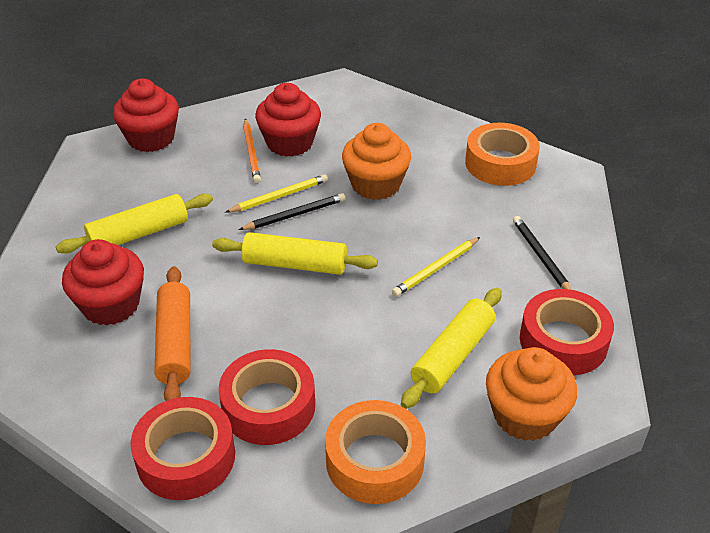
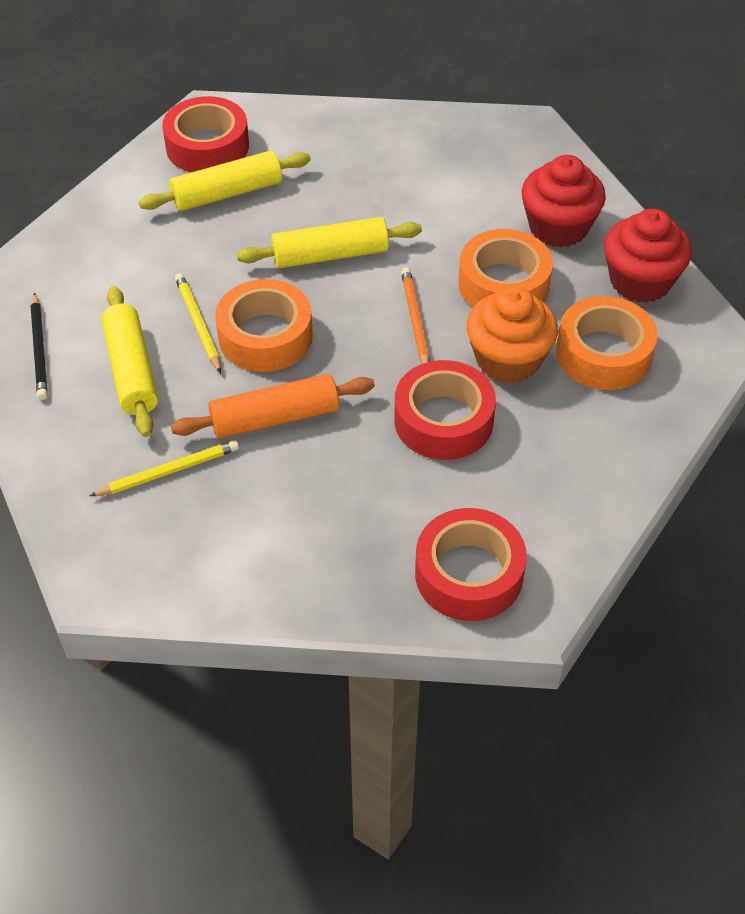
black pencil: [239,193,345,230] [513,216,571,290] = 2 -> [30,292,48,400] = 1
orange cupcake: [342,123,411,200] [486,347,577,441] = 2 -> [467,287,558,384] = 1
orange tape: [325,400,426,504] [465,123,540,186] = 2 -> [215,279,313,372] [458,229,553,307] [556,296,658,390] = 3
red cupcake: [62,239,144,326] [113,78,179,152] [255,83,321,157] = 3 -> [522,155,606,247] [604,208,692,303] = 2

